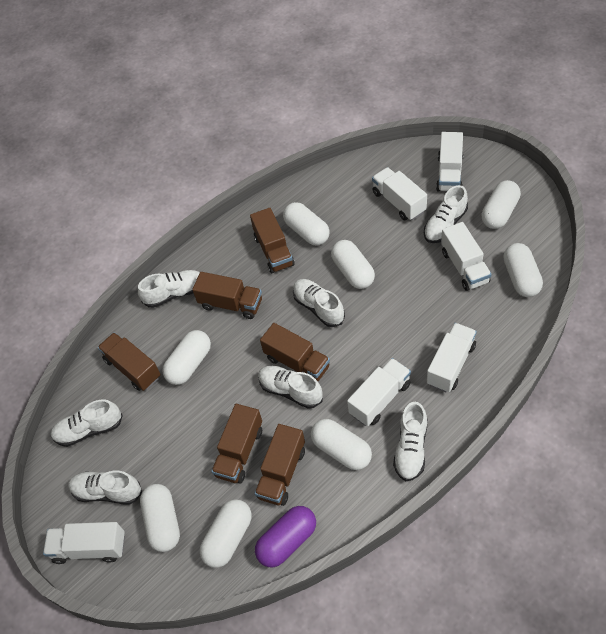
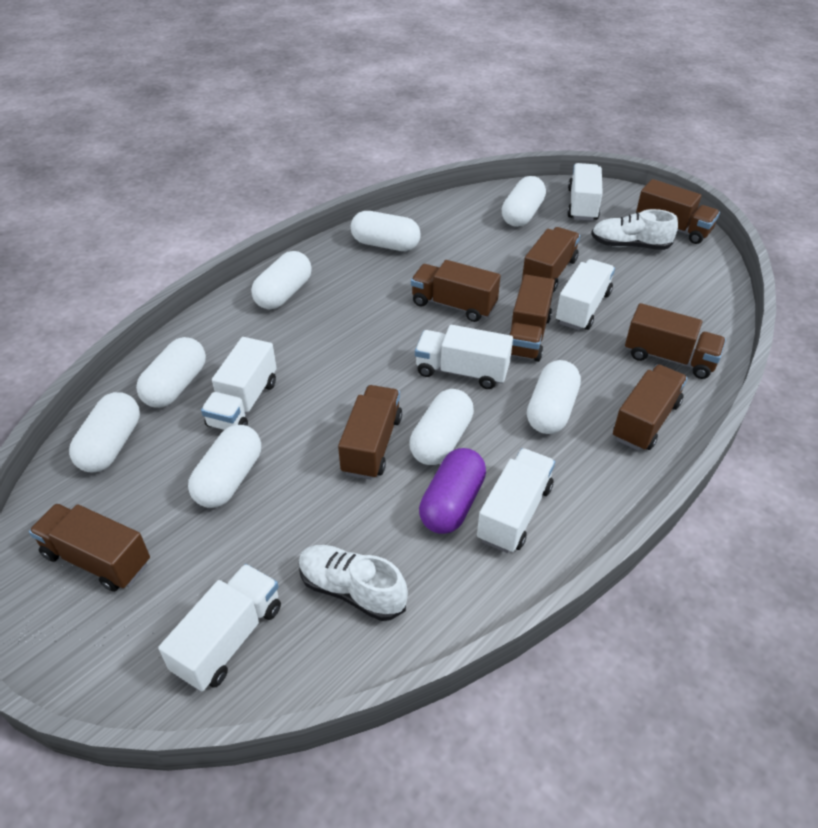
brown truck: [98,332,161,391] [192,272,262,319] [211,404,262,483] [250,208,295,273] [255,424,305,506] [260,323,330,381] = 6 -> [29,503,150,592] [338,385,402,480] [411,260,501,322] [509,275,555,362] [522,227,580,292] [613,364,688,451] [625,303,726,379] [636,179,720,244] = 8
white shoe: [51,399,123,447] [68,471,142,505] [138,270,199,308] [258,366,323,409] [293,279,345,327] [393,402,427,481] [424,185,468,243] = 7 -> [299,545,408,621] [591,209,678,250] = 2

